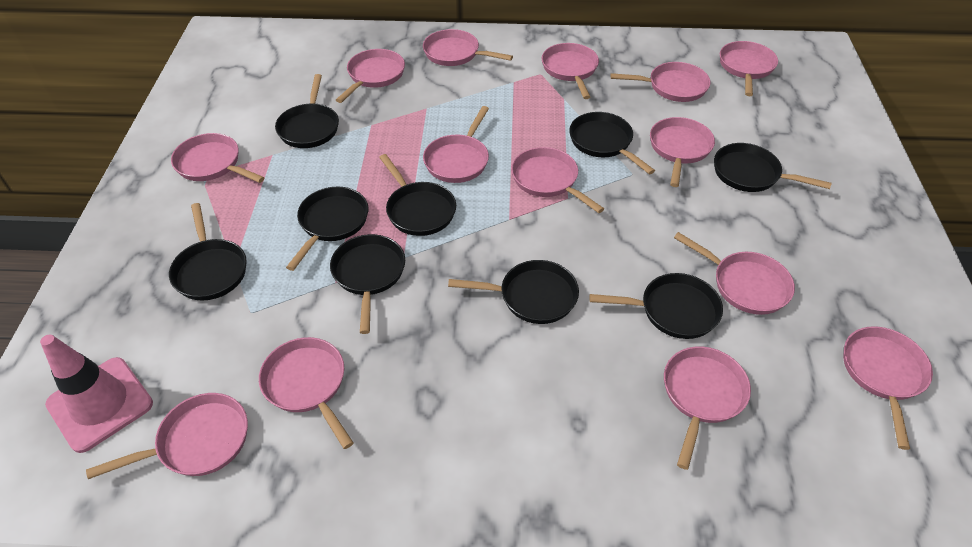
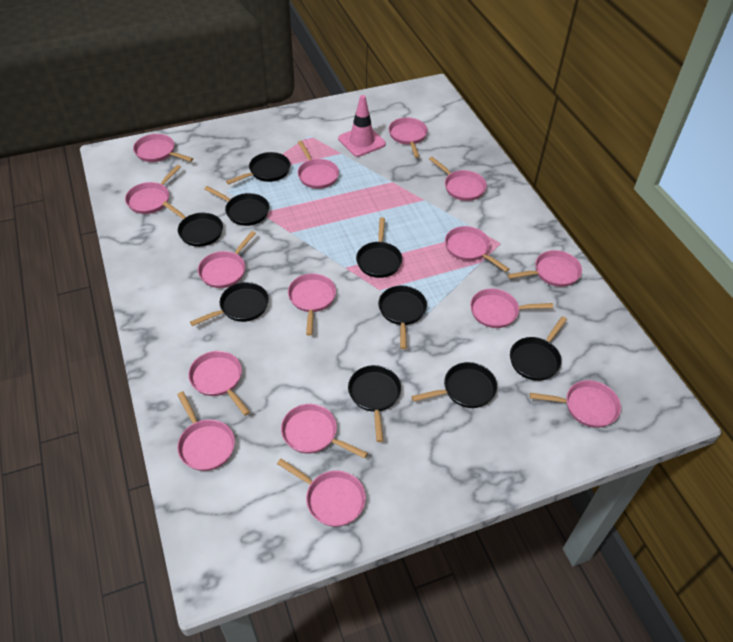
pink pan: [86,393,248,479] [171,133,265,183] [259,337,353,449] [336,49,405,103] [423,29,513,66] [423,106,489,183] [511,147,604,213] [542,43,599,99] [610,62,711,102] [650,117,715,187] [664,346,751,470] [674,232,795,315] [720,41,778,96] [844,326,933,450] = 14 -> [125,165,181,214] [133,134,193,162] [177,391,235,471] [188,351,250,416] [198,231,256,288] [277,459,366,527] [281,404,368,458] [288,273,336,336] [298,141,339,189] [389,118,428,158] [429,157,487,201] [445,226,509,272] [470,288,553,328] [508,250,582,287] [530,380,621,428] = 15

